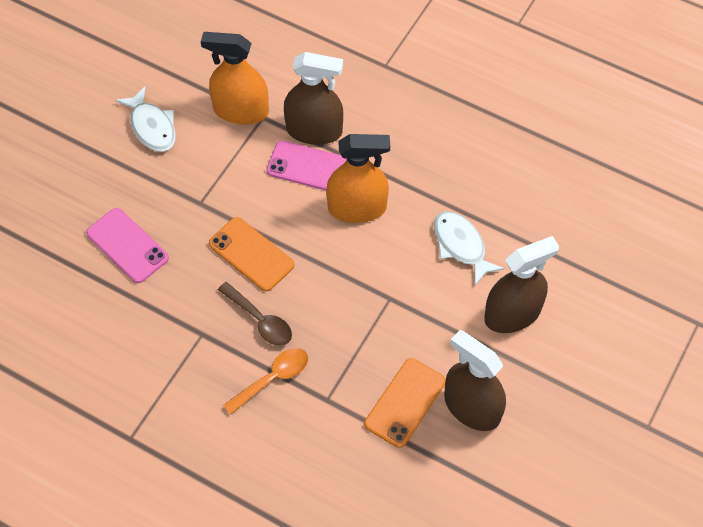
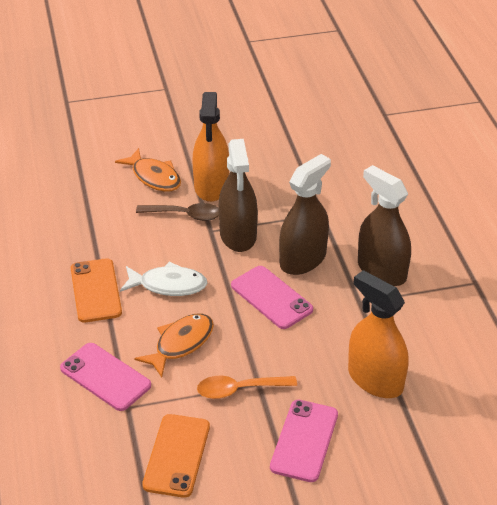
orange fish: none = 0 -> [115,148,181,192] [134,314,214,378] = 2
pink phone: [86,208,169,283] [266,141,347,190] = 2 -> [60,343,151,411] [231,266,313,329] [270,400,338,482] = 3
white fish: [116,87,176,152] [434,211,504,286] = 2 -> [120,261,207,296] = 1

